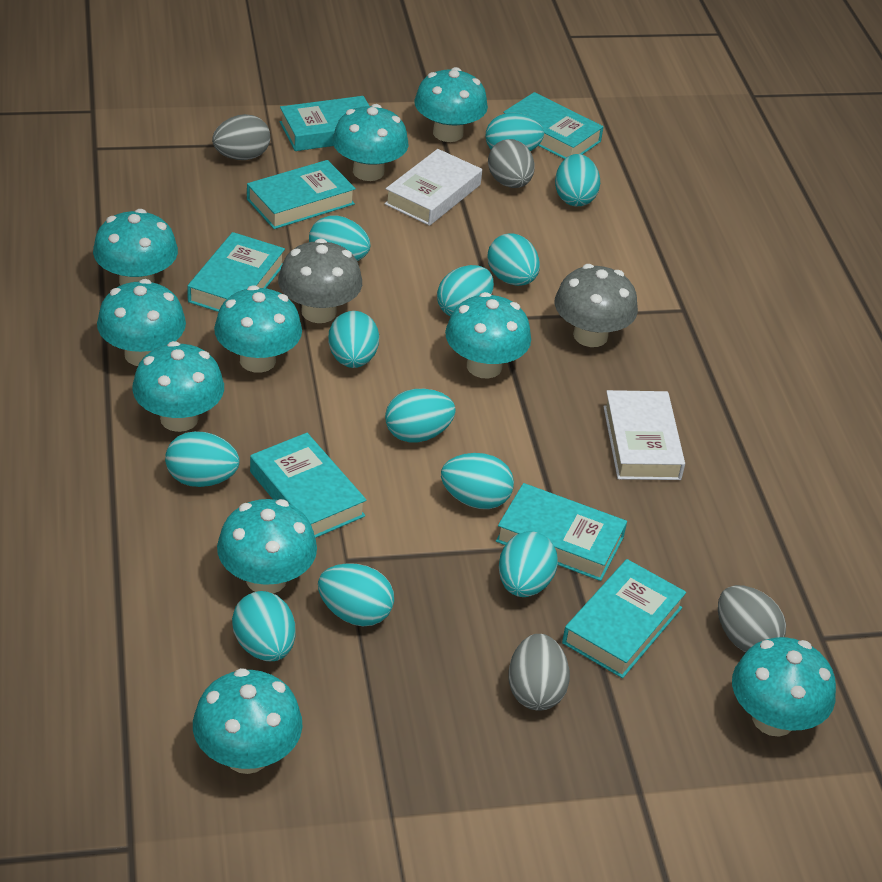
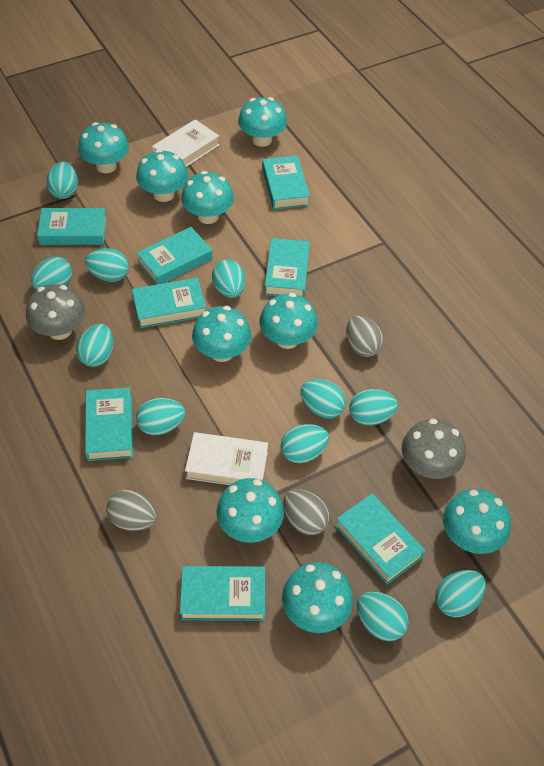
grey egg: [212,114,270,160] [488,139,535,188] [508,634,570,711] [718,585,786,652] = 4 -> [106,490,157,531] [283,489,330,535] [346,315,384,357] = 3
turquoise book: [187,232,285,312] [247,160,356,229] [250,433,367,538] [280,96,369,151] [496,483,627,581] [503,92,604,159] [562,559,686,678] = 7 -> [37,208,107,245] [85,387,133,461] [132,278,206,328] [136,227,212,285] [180,566,265,621] [262,155,310,210] [264,238,310,298] [335,493,425,585] = 8
turquoise egg: [165,431,239,487] [232,591,295,661] [309,215,371,261] [318,563,394,626] [328,311,379,368] [385,389,456,442] [437,265,494,317] [441,453,514,509] [486,113,544,152] [488,234,540,286] [499,531,558,597] [555,154,600,206] = 12 -> [31,257,72,290] [46,162,78,199] [76,324,113,367] [85,248,129,282] [136,398,185,435] [212,259,246,298] [281,424,329,463] [301,379,346,418] [349,389,398,426] [357,592,409,641] [435,570,486,617] = 11
turquoise mushroom: [93,209,178,286] [97,279,186,366] [132,341,224,432] [193,668,302,774] [214,285,302,373] [217,499,317,594] [333,104,408,181] [414,67,488,142] [445,292,531,379] [732,637,836,737] = 10 -> [78,122,129,173] [136,149,188,202] [181,171,234,224] [192,306,251,362] [216,478,284,543] [238,97,287,147] [259,293,318,349] [282,562,353,633] [443,489,511,554] = 9

